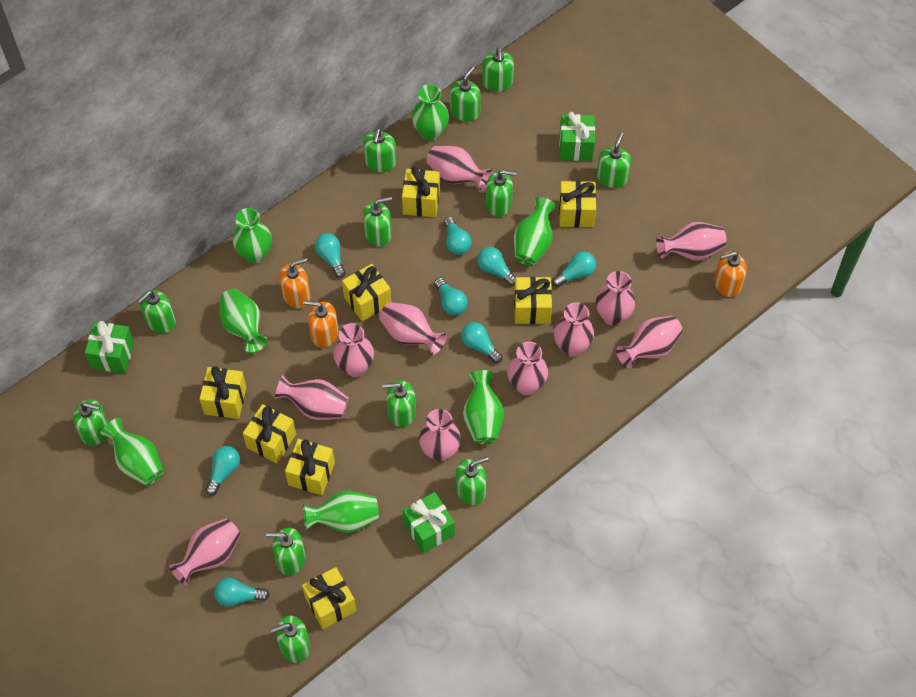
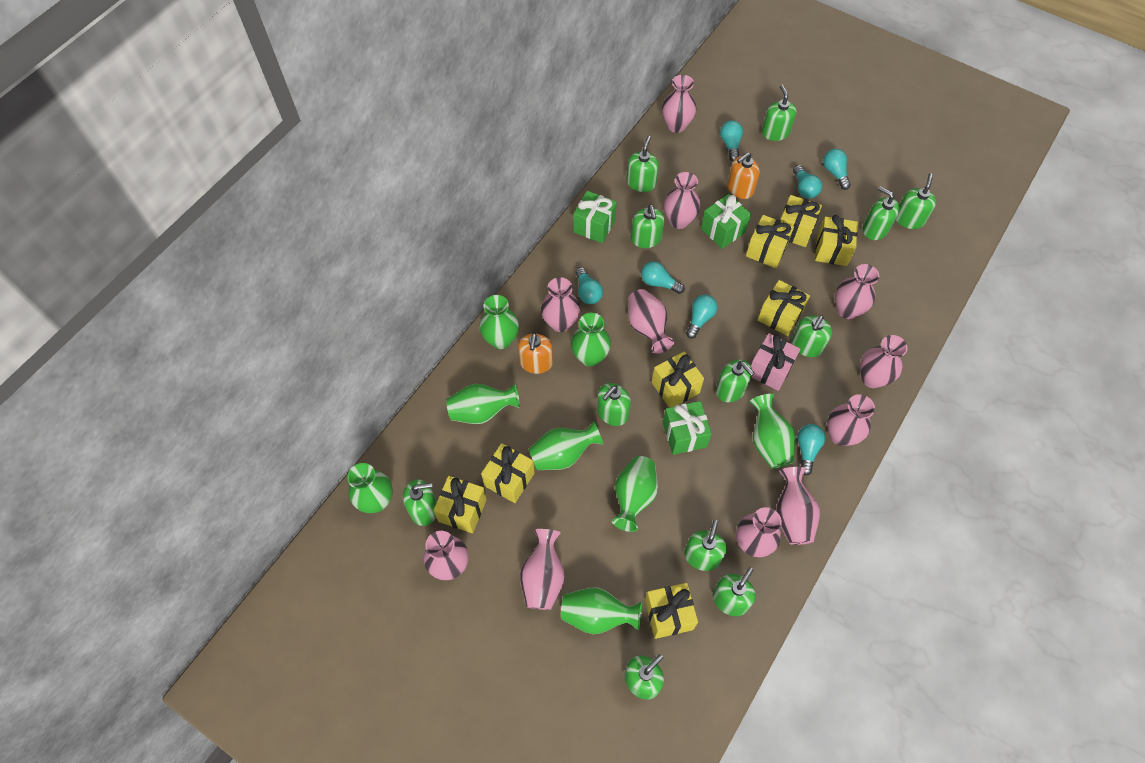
green vase: [100,418,164,486] [219,289,268,353] [233,208,272,263] [303,491,379,533] [412,84,449,141] [463,370,504,444] [514,197,556,265] = 7 -> [347,463,393,513] [447,384,520,424] [479,295,519,349] [529,421,604,470] [561,588,642,634] [571,312,611,367] [612,456,658,532] [749,394,795,468] = 8
orange soap dispenser: [279,258,311,309] [303,300,338,348] [714,251,747,297] = 3 -> [518,333,553,374] [727,152,760,199] = 2
pink gift: none = 0 -> [751,333,800,391] = 1
turquoise light bulb: [206,446,240,495] [214,578,269,607] [315,233,346,278] [434,278,468,315] [444,217,471,255] [461,322,502,363] [477,247,515,286] [552,252,596,287] = 8 -> [576,267,603,304] [641,261,685,294] [686,295,718,339] [720,120,743,162] [793,165,822,199] [797,424,826,476] [823,149,851,190] = 7

